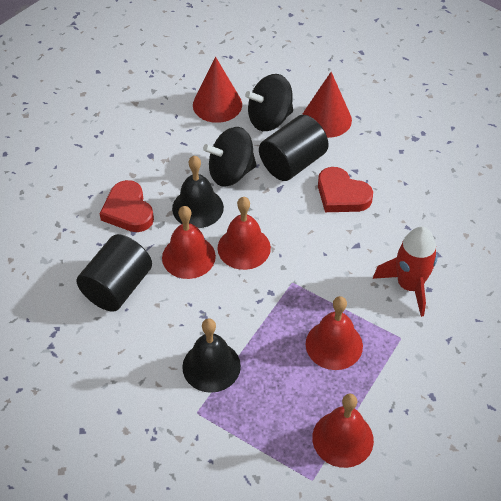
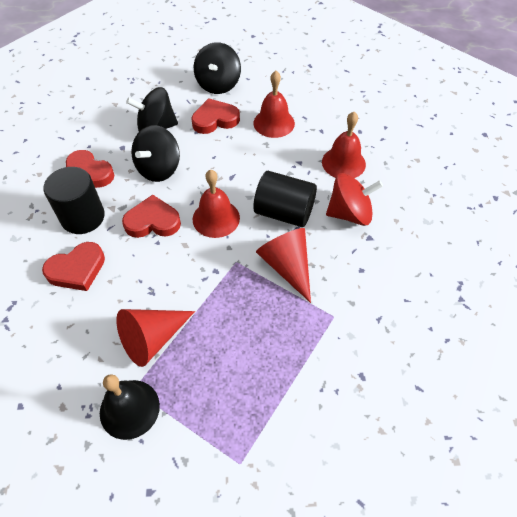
black bell: [172,156,224,228] [182,319,241,393] = 2 -> [100,374,160,440] = 1
black spinning top: [203,127,257,187] [245,74,293,131] = 2 -> [126,87,178,132] [131,125,180,182] [194,42,241,94] = 3
red bell: [162,206,216,279] [218,197,271,270] [305,296,363,370] [312,394,374,468] = 4 -> [193,170,240,238] [254,71,295,138] [322,112,366,178] = 3
red heart: [99,180,154,232] [318,167,373,212] = 2 -> [42,242,105,291] [66,150,115,188] [122,195,181,238] [191,98,240,134] = 4
red rocket: [373,226,438,317] = 1 -> none = 0
red spinning top: none = 0 -> [326,173,383,226] = 1

